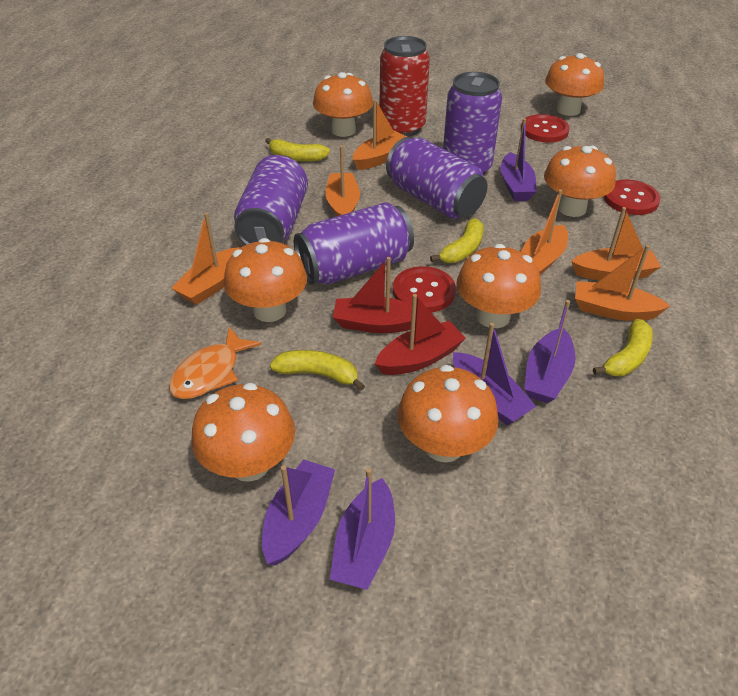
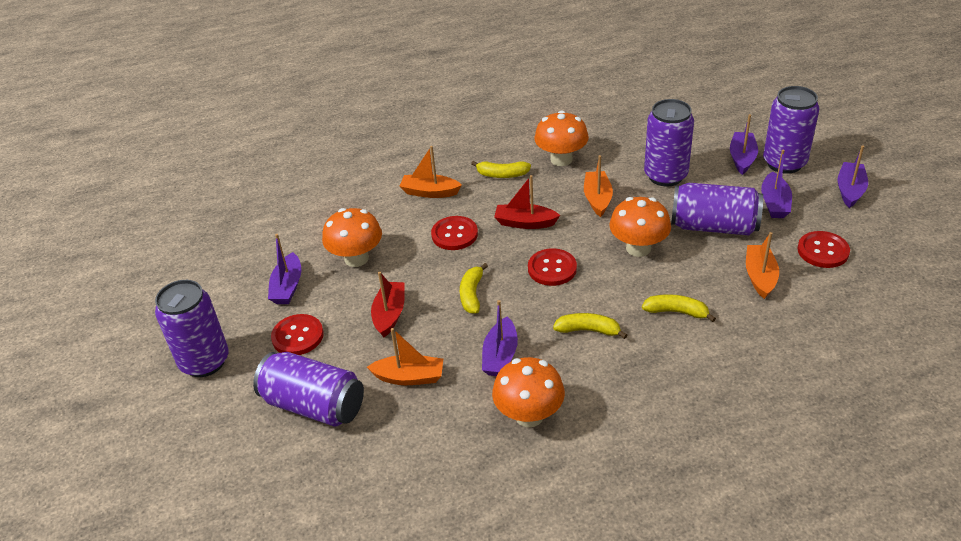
orange boat: [172,213,241,305] [325,145,360,217] [353,99,407,170] [521,189,568,275] [571,207,661,280] [575,245,670,321] = 6 -> [367,328,443,385] [400,146,462,198] [584,155,613,217] [746,232,779,299] = 4
orange fish: [169,327,261,399] = 1 -> none = 0
orange mushroom: [191,383,295,482] [224,238,307,322] [313,72,373,137] [398,365,499,462] [456,244,541,328] [544,146,616,217] [545,53,604,116] = 7 -> [322,208,382,267] [492,357,565,427] [534,111,589,166] [609,197,671,257] = 4
purple can: [234,155,308,245] [294,202,414,284] [386,137,488,219] [443,72,502,175] = 4 -> [155,280,229,377] [253,352,364,427] [644,99,694,186] [671,183,763,235] [763,86,819,174] = 5
red button: [393,266,456,312] [521,114,570,143] [604,180,661,215] = 3 -> [271,314,324,355] [431,216,478,250] [528,248,577,286] [797,231,850,268] = 4
red can: [380,36,430,137] = 1 -> none = 0

